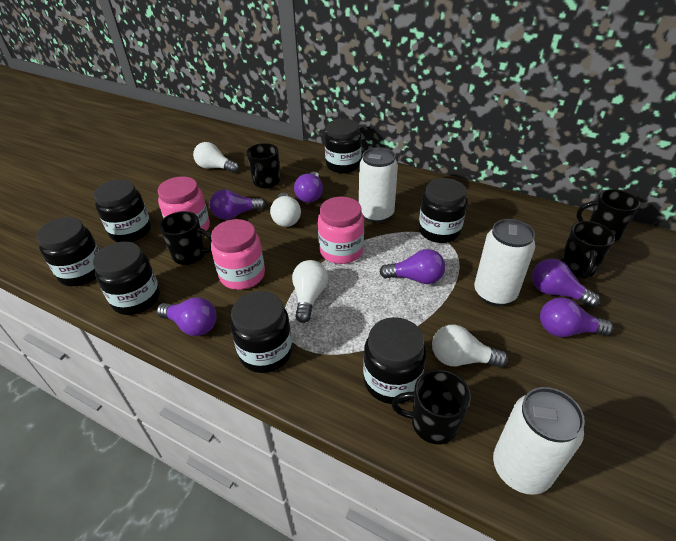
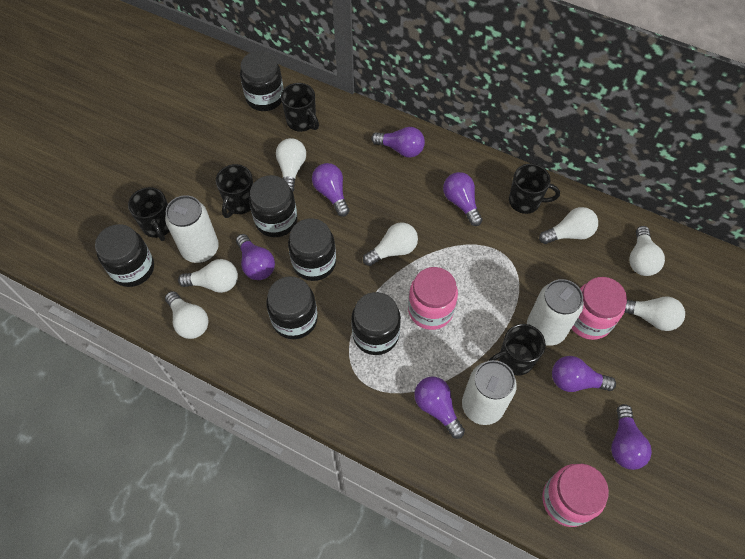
black jar: [36,217,100,286] [93,241,160,315] [94,179,151,242] [230,291,293,373] [325,119,361,173] [363,317,426,404] [419,178,467,243] = 7 -> [95,224,154,287] [240,51,284,111] [249,175,297,237] [266,276,318,339] [288,218,336,281] [351,292,401,355] = 6
purple light bulb: [157,297,217,336] [210,189,265,220] [294,172,323,203] [379,249,445,284] [532,259,600,307] [540,298,613,337] = 6 -> [236,234,275,280] [312,163,349,217] [371,127,425,158] [414,377,465,439] [443,172,482,226] [552,356,616,392] [611,404,652,470] = 7
white light bulb: [193,142,239,173] [270,193,301,227] [292,260,328,323] [432,324,508,367] = 4 -> [165,291,208,339] [178,259,238,293] [276,138,306,192] [363,223,418,266] [539,207,598,244] [624,297,685,331] [629,226,665,276] = 7

